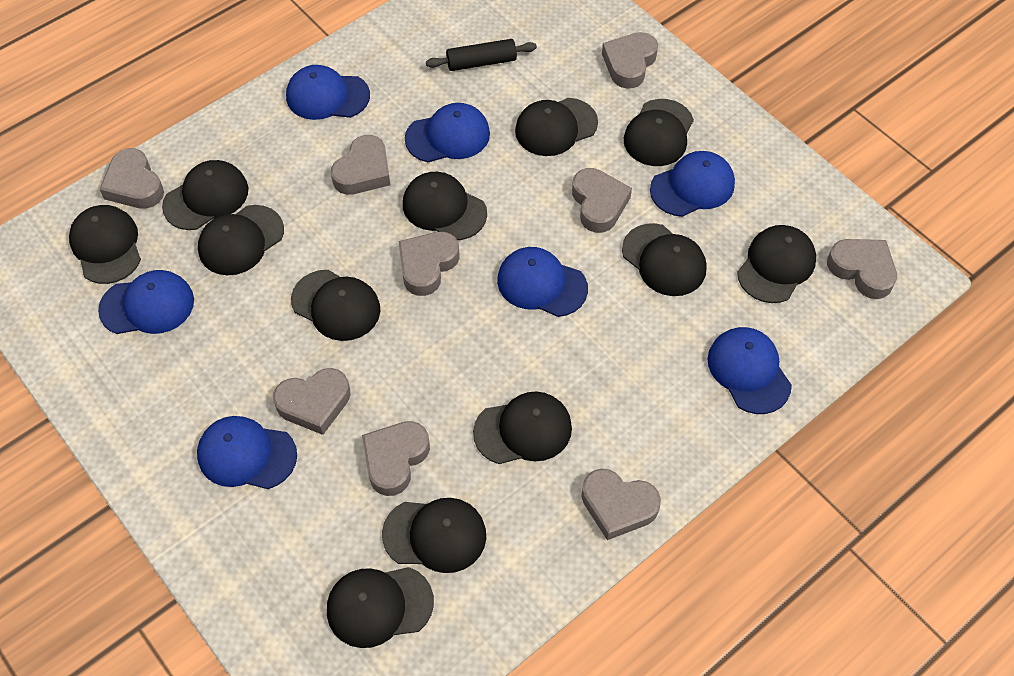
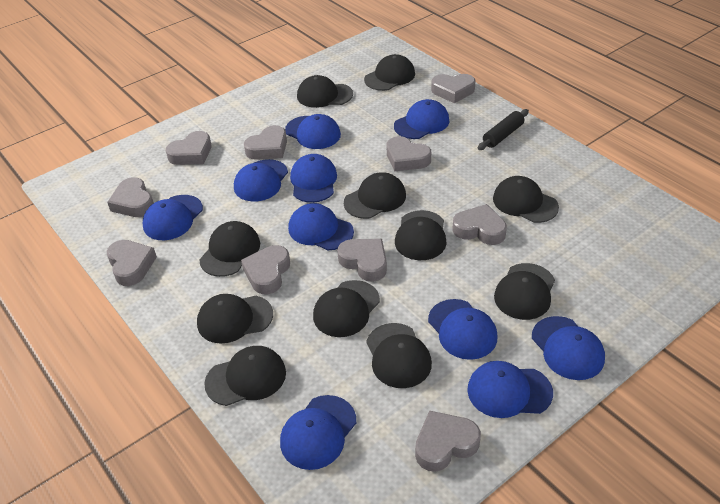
black cap: [69,205,141,284] [162,160,248,230] [198,205,284,275] [291,270,380,341] [327,567,434,648] [382,498,486,573] [403,172,487,240] [473,392,572,464] [515,98,598,156] [622,223,707,296] [624,99,694,166] [737,225,816,303] = 12 -> [197,294,273,344] [199,221,260,277] [204,346,286,406] [297,75,353,108] [313,280,380,337] [344,172,406,219] [364,54,415,91] [366,323,432,388] [395,210,447,260] [493,176,559,223] [494,263,555,320] = 11
blue cap: [98,270,194,334] [197,416,297,489] [286,65,370,120] [405,103,490,162] [497,247,588,317] [650,151,735,217] [707,327,792,414] = 7 -> [143,195,203,240] [234,159,288,201] [280,395,356,470] [285,114,341,149] [288,203,354,250] [290,154,337,203] [394,99,449,139] [428,299,497,360] [467,361,553,418] [532,316,605,380] = 10
grey heart: [99,148,164,209] [273,368,350,435] [331,135,390,195] [362,421,430,496] [398,232,460,296] [572,168,632,233] [581,469,661,540] [602,32,658,89] [827,239,897,299] = 9 -> [107,177,154,217] [107,240,157,286] [166,131,212,165] [241,245,290,294] [244,125,287,160] [337,239,387,282] [387,136,431,171] [415,411,481,472] [431,74,476,103] [452,204,507,245] = 10

